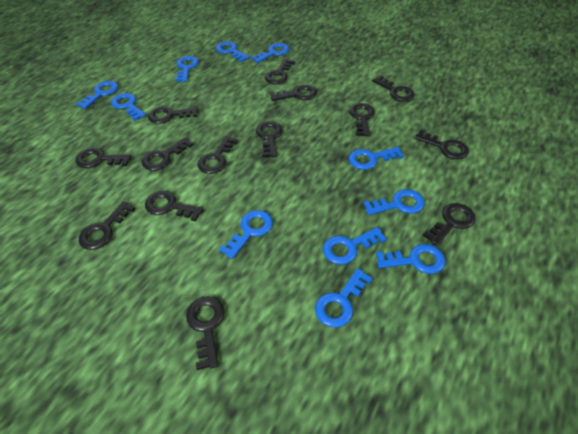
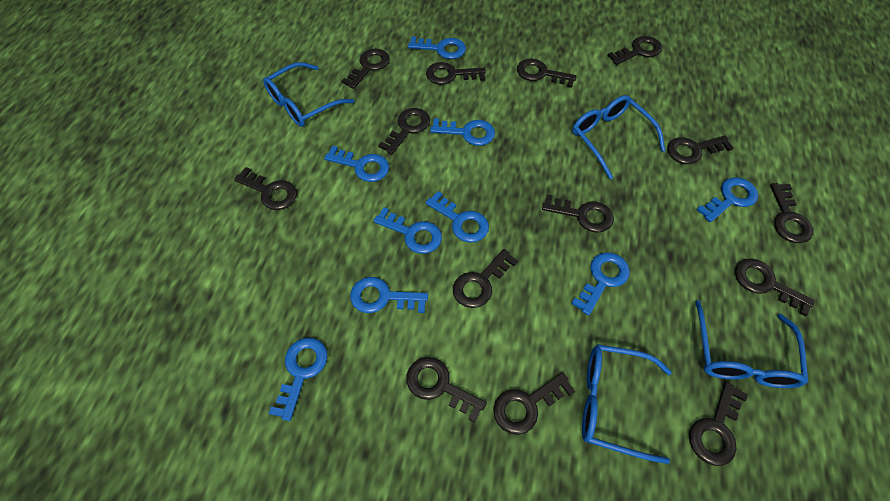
blue glasses: none = 0 -> [263,62,354,127] [572,95,665,179] [582,344,672,464] [695,300,808,388] = 4
blue key: [76,81,118,109] [111,93,146,121] [175,56,199,82] [216,41,250,62] [219,210,273,259] [251,43,289,63] [315,268,373,328] [323,227,387,265] [349,147,404,170] [363,189,424,215] [376,244,445,274] = 11 -> [269,338,328,421] [324,146,389,182] [350,277,428,313] [374,207,442,254] [408,36,466,59] [426,191,489,243] [430,118,495,146] [571,252,630,315] [696,177,758,222] = 9

